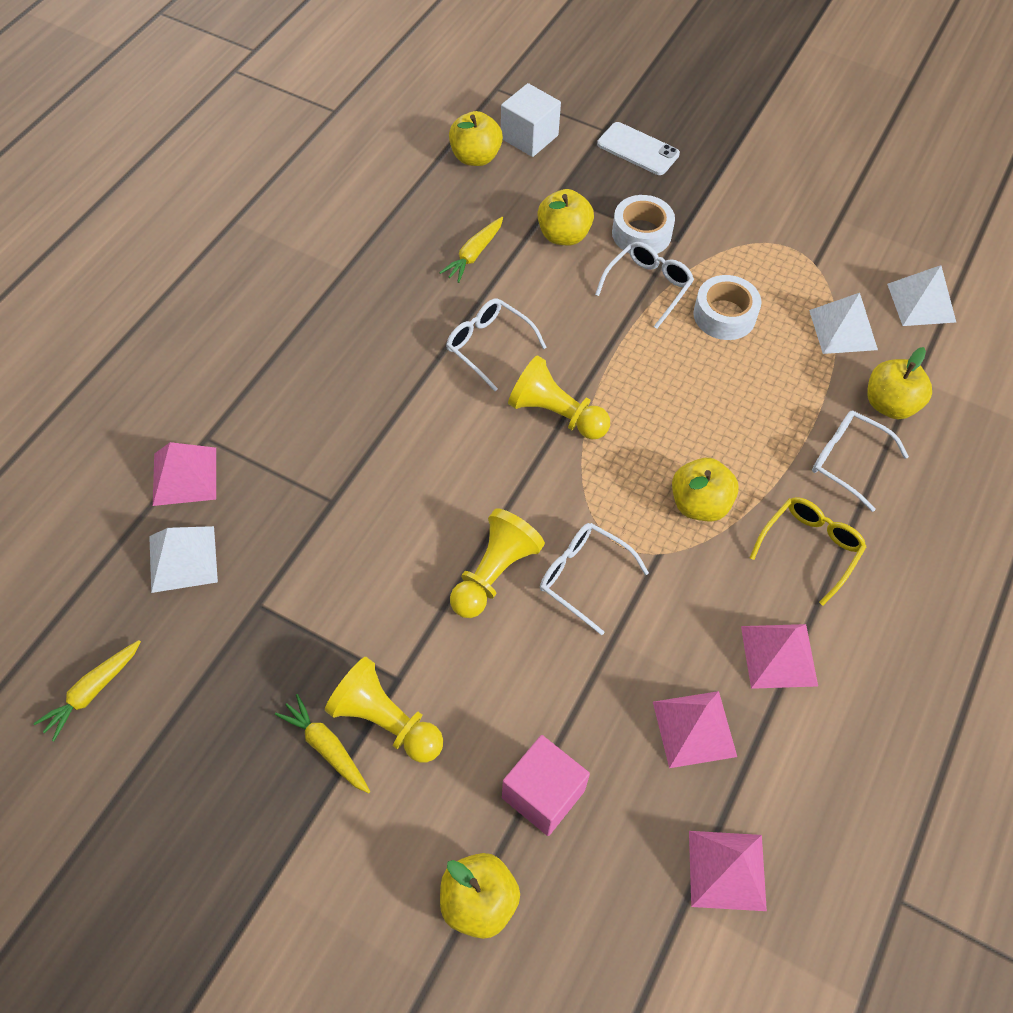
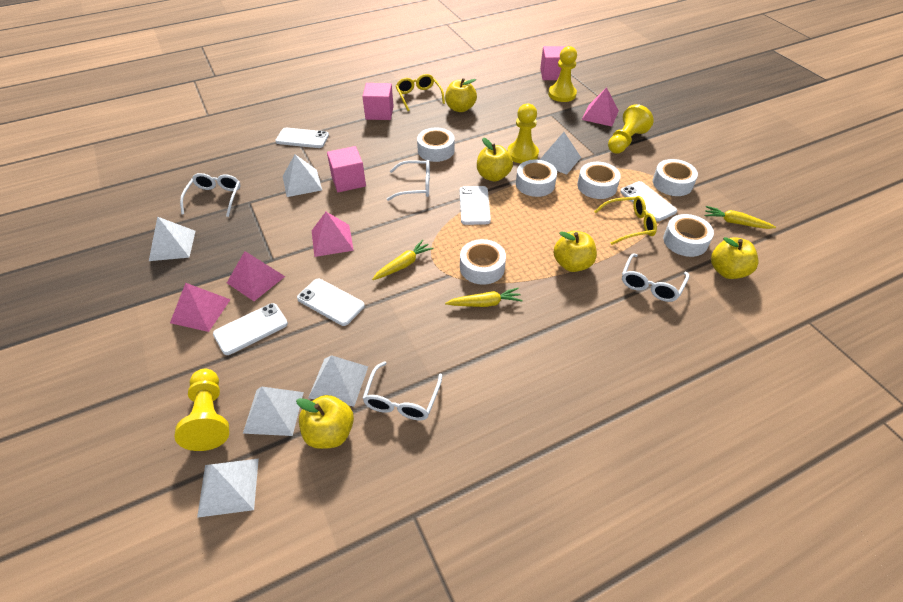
pink cube: [502,735,590,836] = 1 -> [327,146,366,192] [362,83,394,120] [540,46,567,80] = 3
white cube: [501,83,561,157] = 1 -> none = 0
white phone: [597,122,680,175] = 1 -> [213,303,288,355] [275,128,329,148] [297,279,365,326] [460,186,491,225] [620,181,677,221] = 5
white pyramid: [149,526,218,593] [809,293,878,354] [887,265,956,326] = 3 -> [149,217,196,261] [197,459,259,518] [243,386,304,436] [283,154,322,197] [308,355,368,407] [540,132,581,175] = 6
white tape: [612,195,675,254] [693,275,761,340] = 2 -> [417,128,455,162] [460,239,506,285] [516,160,557,197] [577,162,621,199] [653,159,698,196] [663,214,714,257] = 6
yellow glasses: [750,497,866,605] = 1 -> [396,74,445,111] [594,196,657,245] = 2
yellow pawn: [325,657,443,762] [450,509,545,618] [508,355,610,439] = 3 -> [174,369,229,451] [507,103,539,163] [548,46,577,102] [608,104,654,153] = 4

